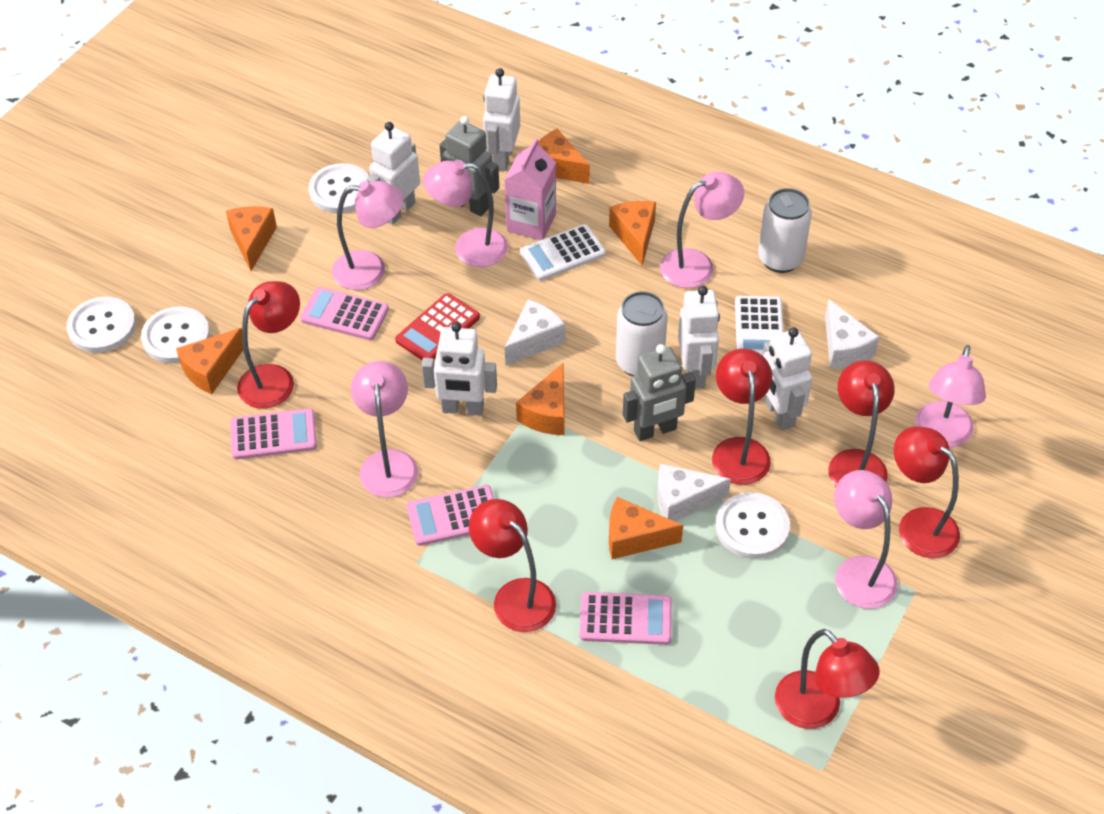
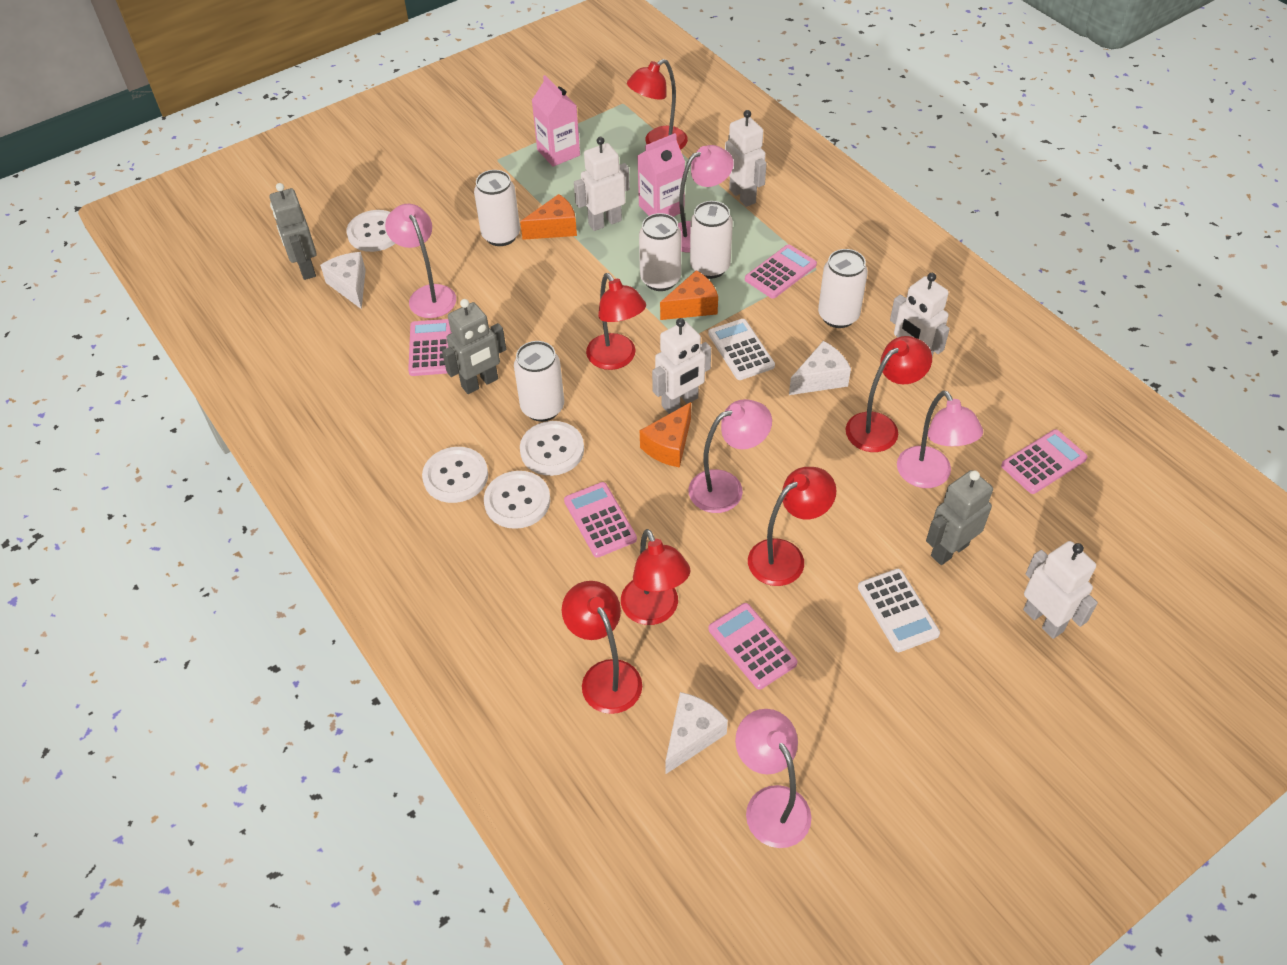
grey robot: [440,116,499,216] [623,344,696,441] = 2 -> [269,183,316,280] [442,299,506,394] [926,470,993,565] = 3
orange cheese: [176,328,243,394] [226,206,277,271] [516,363,565,435] [538,129,590,184] [609,201,656,266] [609,497,683,559] = 6 -> [520,194,577,240] [640,402,691,468] [660,270,718,320] = 3
pink calculator: [230,408,317,460] [300,287,389,340] [407,485,494,546] [580,592,672,645] = 4 -> [408,319,452,376] [564,482,637,558] [708,603,797,690] [745,244,817,299] [1001,429,1088,494] = 5
pink carton: [504,138,556,240] = 1 -> [532,75,580,167] [638,133,685,217] = 2
pink lamp: [332,181,403,290] [351,361,418,498] [423,160,508,267] [660,172,744,288] [834,470,898,609] [915,345,986,448] = 6 -> [385,204,456,318] [678,145,734,253] [688,399,772,513] [735,709,811,848] [897,391,983,488] = 5
red calculator: [395,293,480,360] = 1 -> none = 0
white can: [616,291,667,376] [758,188,812,273] = 2 -> [474,170,520,246] [514,341,564,422] [639,213,681,291] [690,201,733,279] [818,249,868,328] = 5

